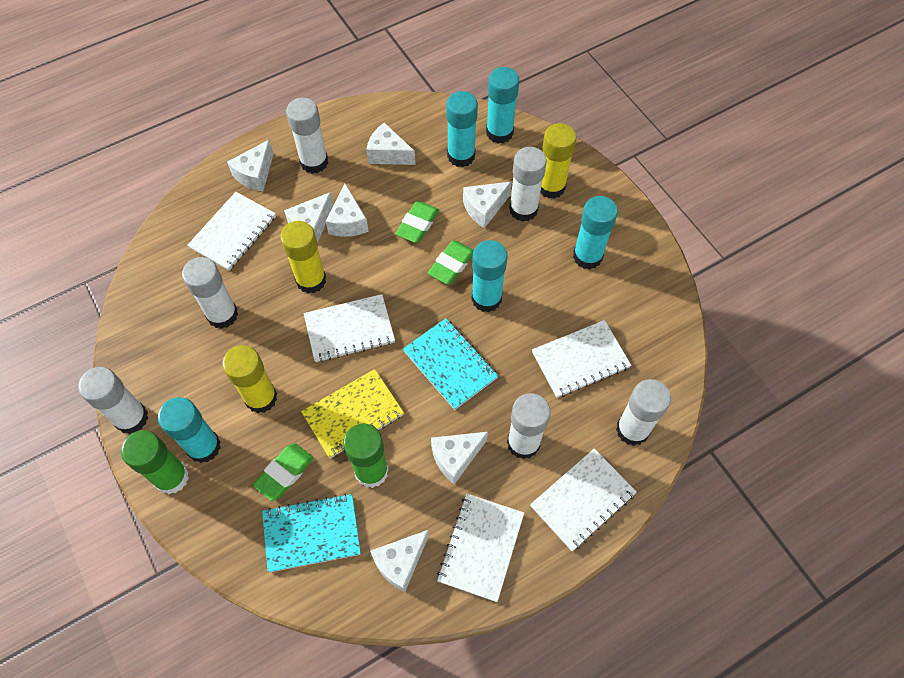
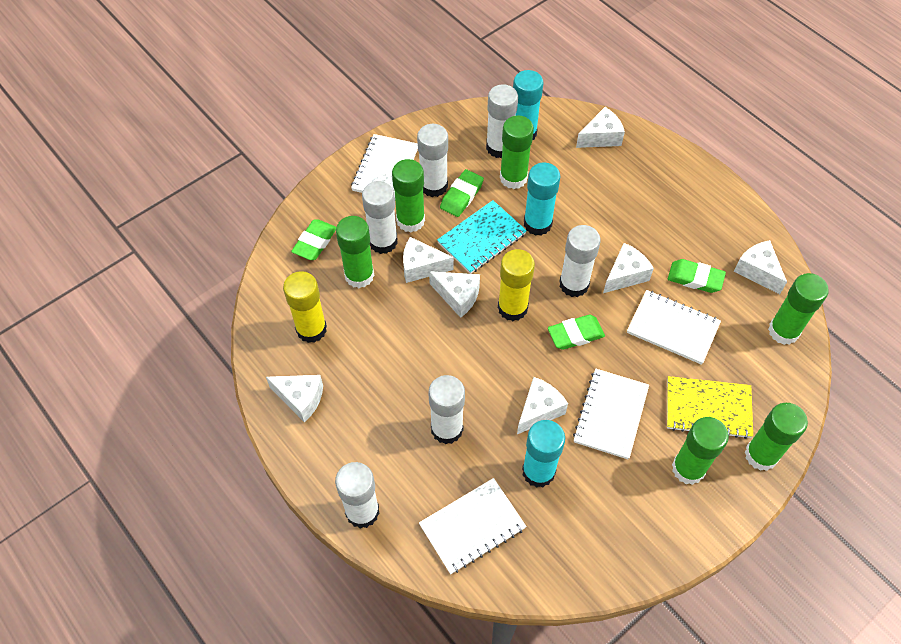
green eraser: [253,443,314,501] [395,201,439,243] [428,241,474,284] = 3 -> [291,219,336,260] [440,169,484,217] [548,315,605,350] [668,259,726,293] = 4
green glue stick: [121,430,189,494] [343,423,389,488] = 2 -> [336,216,374,288] [392,159,425,233] [500,115,534,189] [672,417,729,485] [745,403,808,471] [768,273,829,345] = 6
turquoise glue stick: [158,397,221,463] [446,91,478,167] [471,240,508,312] [486,67,519,143] [573,196,618,269] = 5 -> [513,70,543,140] [522,420,565,488] [524,163,560,236] = 3
turquoise notebook: [262,493,361,572] [403,318,498,410] = 2 -> [437,200,527,274] = 1
white notebook: [187,192,276,271] [304,294,395,362] [437,494,524,602] [530,449,637,551] [532,320,631,398] = 5 -> [351,134,418,196] [419,478,526,574] [573,369,649,459] [627,290,721,365] = 4
yellow glue stick: [222,345,277,413] [280,221,326,293] [540,123,577,199] = 3 -> [283,271,327,343] [498,249,535,321] = 2

